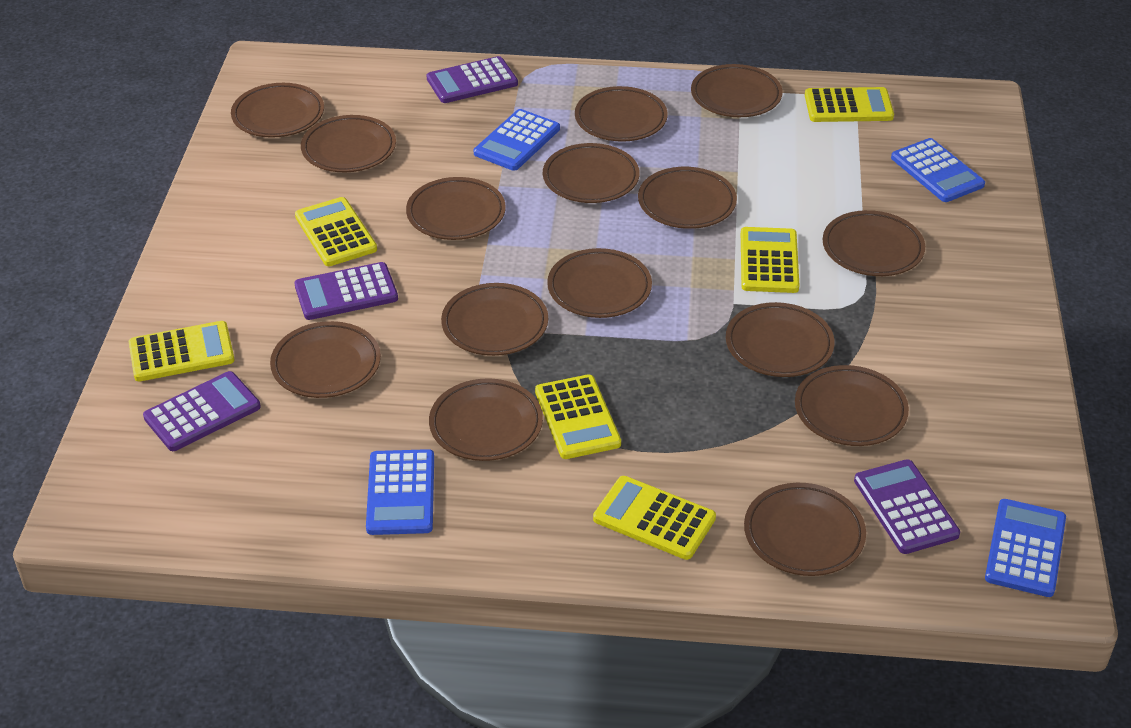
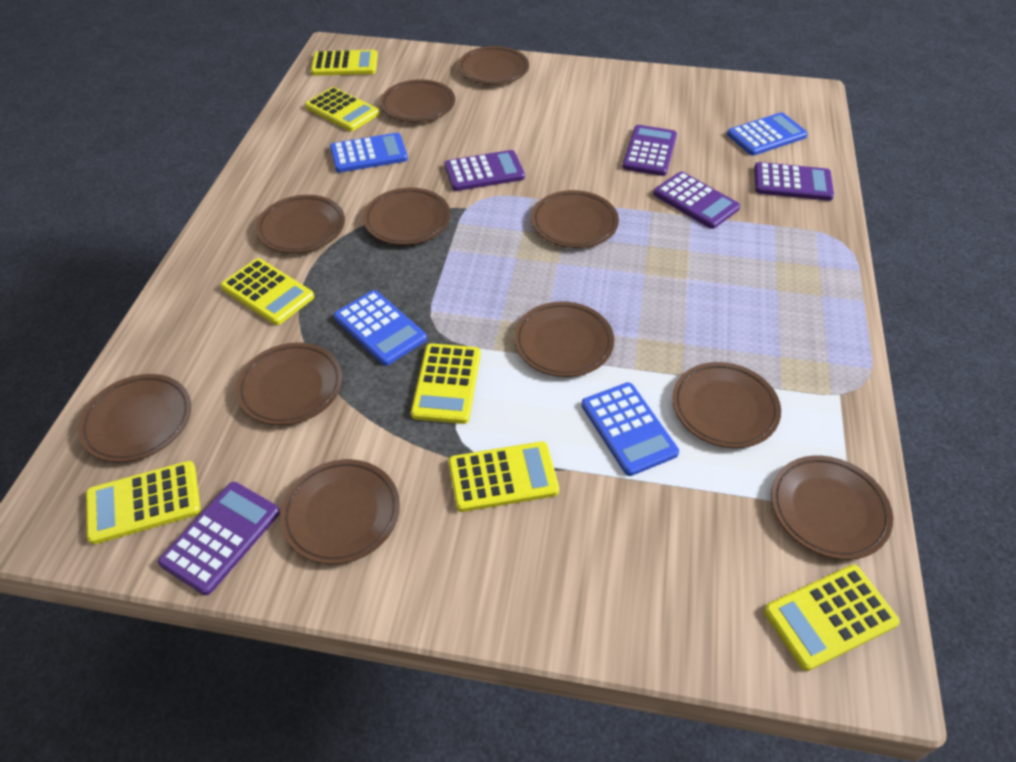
brown plate: [231,83,324,138] [270,321,381,398] [301,115,396,172] [406,177,506,240] [429,378,543,461] [441,283,548,356] [543,143,640,203] [547,248,652,318] [575,86,668,142] [638,167,737,229] [691,64,783,117] [726,302,835,377] [744,483,866,576] [795,365,909,446] [822,210,925,276] = 15 -> [78,374,191,462] [236,343,342,425] [256,195,345,253] [280,459,400,564] [363,188,450,245] [380,79,455,122] [458,46,529,85] [514,301,614,377] [531,190,619,248] [672,362,781,448] [771,456,893,560] = 11
purple calculator: [143,371,261,451] [294,262,398,320] [427,56,518,103] [854,459,960,554] = 4 -> [158,482,280,595] [444,150,525,191] [622,125,677,176] [653,172,740,229] [754,162,834,201] = 5
yellow calculator: [129,321,235,381] [295,197,377,266] [535,374,621,459] [593,476,716,560] [741,227,799,293] [805,87,894,122] = 6 -> [86,461,201,544] [221,258,314,325] [305,87,380,131] [311,50,378,76] [411,343,481,424] [448,441,559,512] [764,565,900,671] = 7

